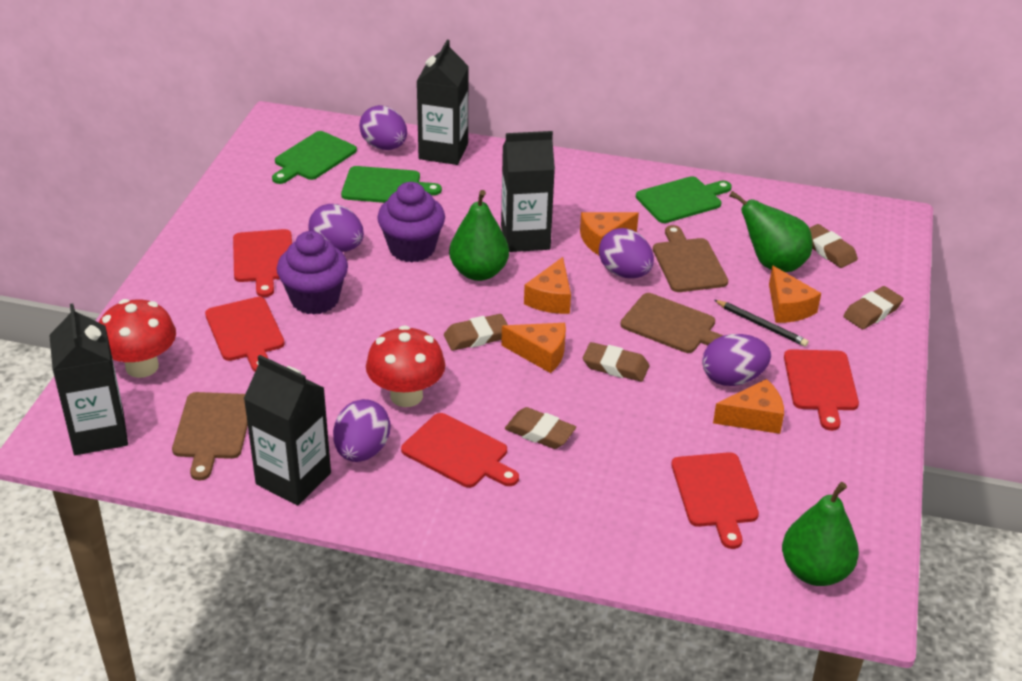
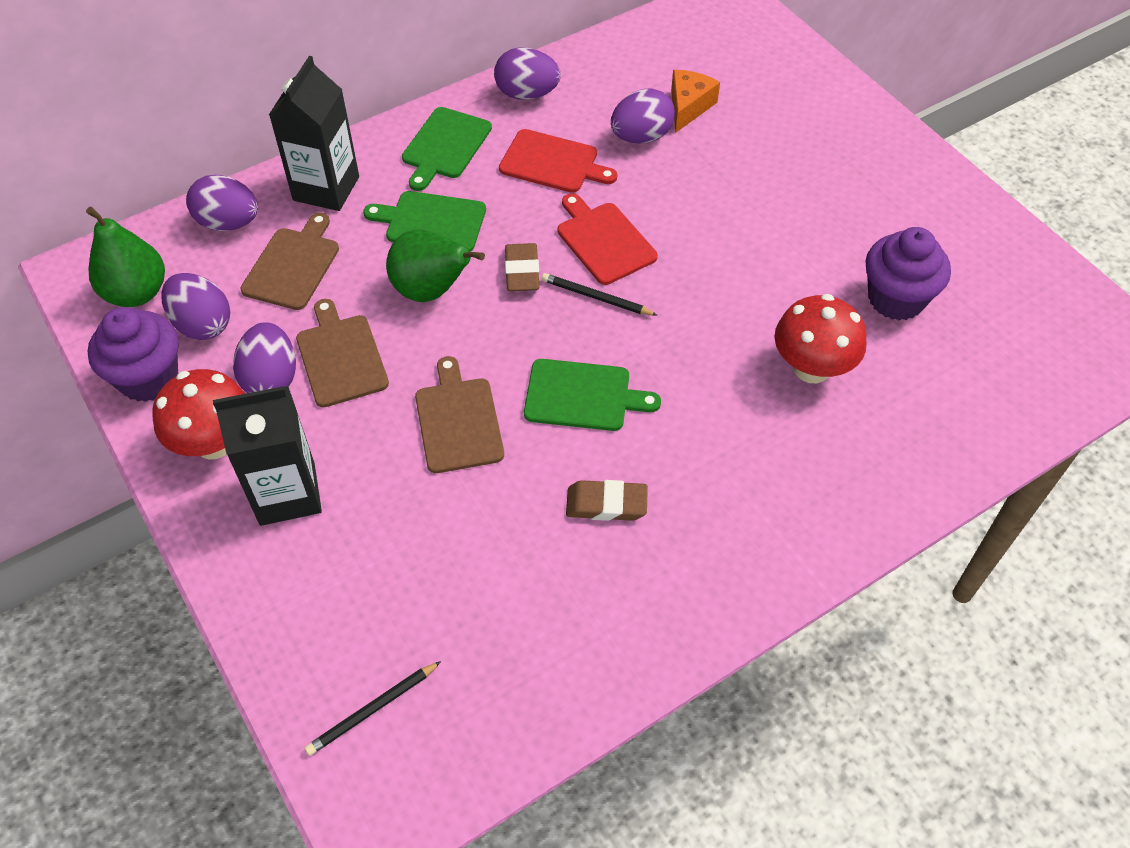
black carton: [49,304,128,455] [244,355,331,506] [416,40,469,165] [501,131,555,252] = 4 -> [213,386,322,526] [269,56,359,211] = 2
black pencil: [714,300,809,347] = 1 -> [305,661,441,756] [542,273,658,316] = 2
brown eraser: [444,314,508,351] [505,407,576,449] [583,342,649,382] [809,224,858,268] [843,286,903,330] = 5 -> [505,243,539,291] [566,480,648,521] = 2
green pear: [449,190,509,281] [729,191,813,272] [782,482,859,586] = 3 -> [86,207,165,307] [386,229,485,302] = 2
orange cheese: [501,323,566,373] [524,257,571,314] [580,212,639,255] [713,379,784,434] [769,266,821,323] = 5 -> [671,70,720,133] = 1
red cutting board: [205,297,285,372] [233,229,292,297] [401,413,519,488] [671,452,759,549] [784,349,859,431] = 5 -> [499,129,617,193] [558,193,658,285] = 2

